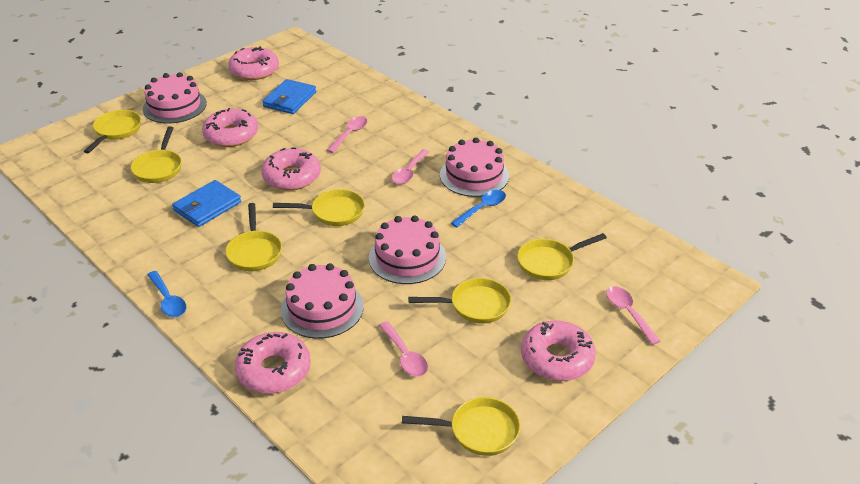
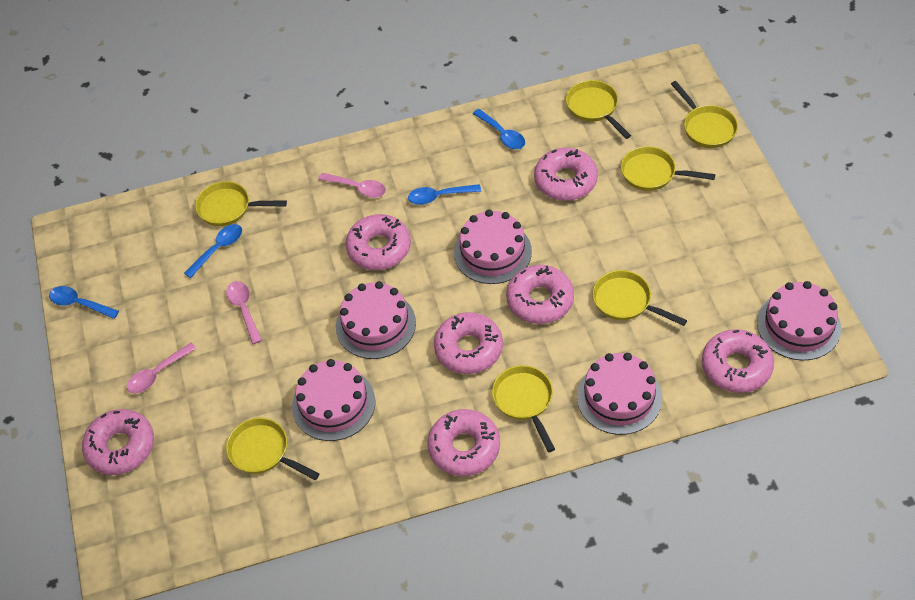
blue spoon: [147,271,186,317] [451,190,506,227] = 2 -> [49,286,119,319] [184,224,242,278] [408,184,481,205] [473,109,525,149] = 4
blue wallet: [172,180,241,227] [262,79,316,114] = 2 -> none = 0
pink cake: [143,72,207,123] [281,263,364,339] [369,215,446,284] [440,138,509,197] = 4 -> [292,359,375,441] [336,281,416,359] [454,209,532,284] [577,353,662,435] [757,281,841,361] = 5
pink donut: [202,108,258,147] [228,46,279,80] [235,332,311,394] [261,148,321,190] [521,321,596,381] = 5 -> [82,409,154,475] [345,214,411,270] [428,409,500,476] [434,312,503,374] [506,265,574,324] [534,148,598,201] [702,329,774,393] = 7
pink spoon: [327,116,367,153] [379,321,428,377] [391,149,430,184] [606,286,661,345] = 4 -> [127,342,197,394] [226,281,262,344] [318,173,386,198] = 3

